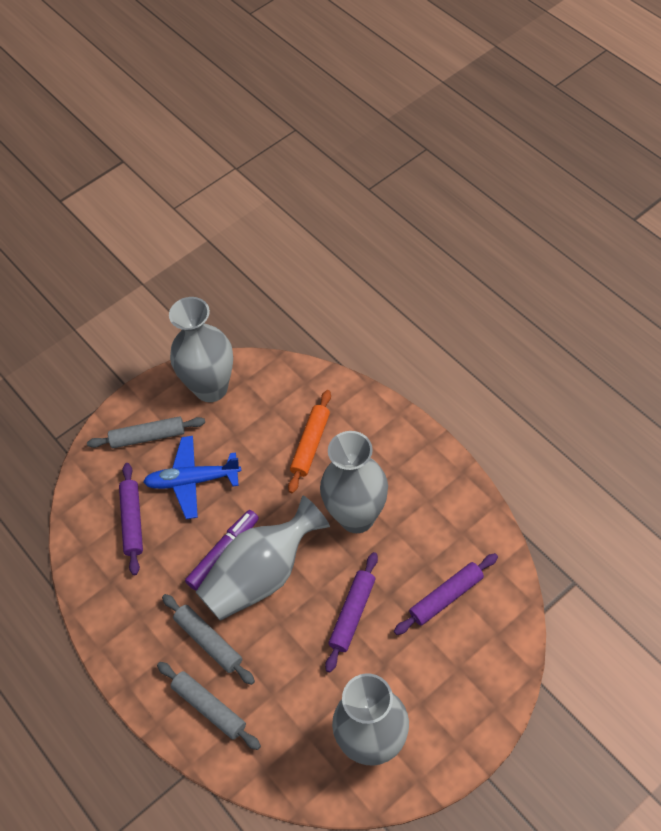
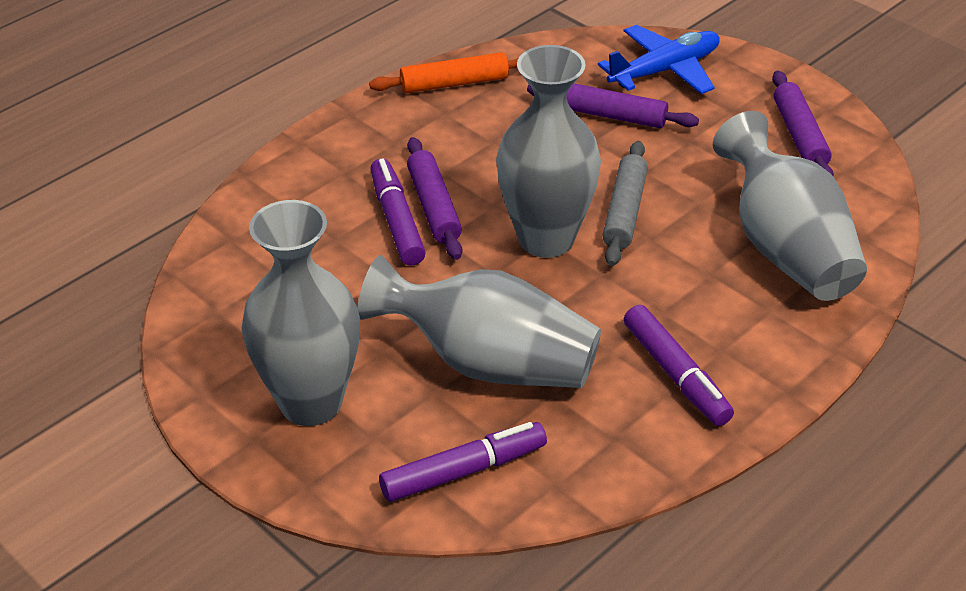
grey rolling pin: [87,416,205,448] [157,662,261,750] [162,594,255,685] = 3 -> [602,141,648,266] = 1
purple marker: [185,510,259,591] = 1 -> [370,159,426,265] [379,422,547,502] [624,305,734,426] = 3

